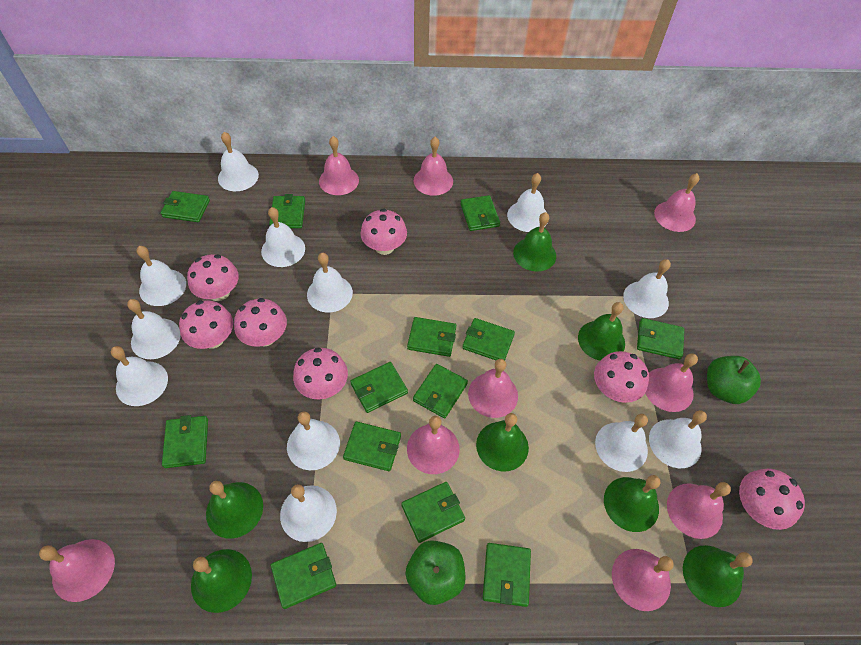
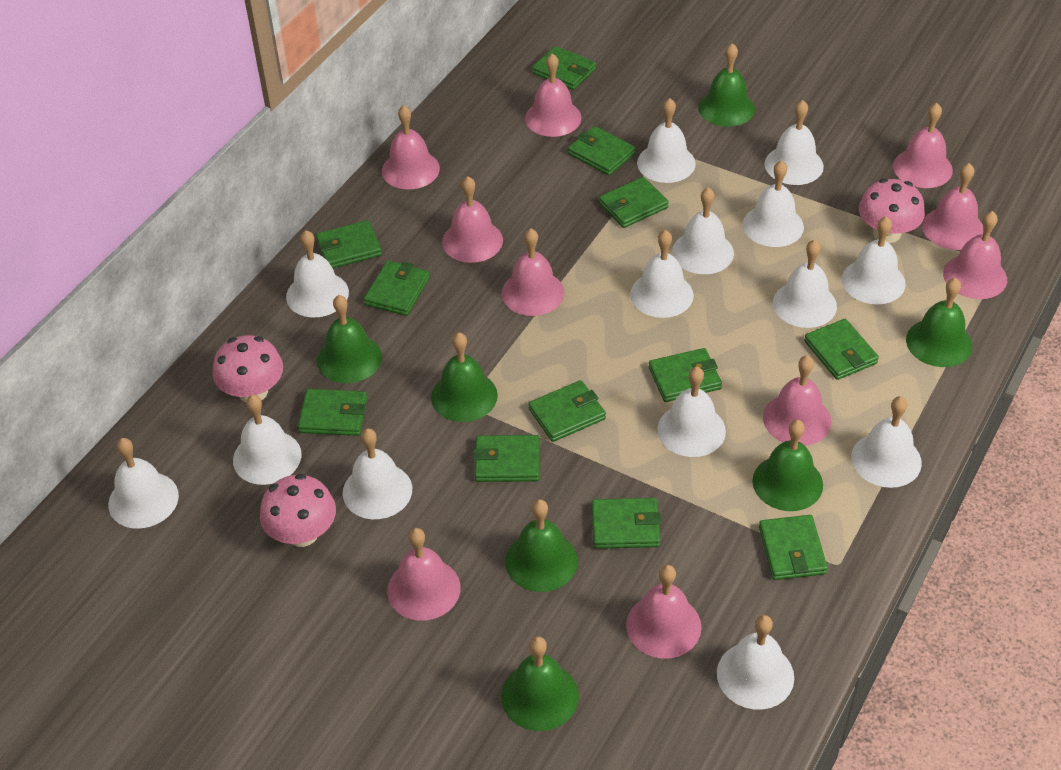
green apple: [405,540,465,605] [707,356,761,404] = 2 -> none = 0
green wallet: [161,191,210,222] [162,415,208,468] [269,194,305,228] [270,543,336,609] [343,421,401,471] [350,362,408,413] [401,482,465,543] [407,317,456,357] [413,364,468,418] [460,195,500,231] [462,318,515,360] [483,543,531,607] [637,318,684,360] = 13 -> [298,389,367,436] [316,220,382,268] [364,261,430,316] [473,435,539,482] [528,380,606,442] [532,46,596,90] [568,126,636,175] [592,498,661,549] [599,177,669,228] [649,348,722,402] [759,515,828,580] [804,319,879,380] = 12
pink bell: [39,539,115,602] [319,136,359,195] [407,416,460,474] [414,137,453,196] [468,359,518,418] [612,549,674,611] [645,353,698,412] [654,173,699,232] [667,482,731,539] = 9 -> [382,105,440,190] [387,528,461,621] [442,177,503,263] [502,228,564,316] [525,53,582,137] [626,565,702,659] [763,355,831,446] [893,103,953,188] [922,163,983,250] [943,211,1007,299] = 10
pink mushroom: [179,300,233,349] [187,254,239,301] [234,298,287,347] [293,348,348,399] [360,208,407,255] [594,351,649,403] [739,469,805,530] = 7 -> [213,335,283,402] [260,474,336,547] [859,178,925,243] = 3
white bell: [111,346,168,406] [127,299,181,359] [136,246,186,306] [218,132,259,191] [261,207,305,267] [280,484,337,542] [287,411,340,470] [307,253,353,313] [507,173,547,232] [595,414,648,472] [623,259,671,318] [649,410,707,468] = 12 -> [108,438,179,528] [233,395,301,485] [286,230,349,317] [343,428,412,519] [630,230,694,318] [637,98,696,183] [657,367,726,457] [672,187,734,274] [717,615,794,710] [743,160,804,247] [764,100,824,185] [773,240,837,328] [842,216,905,304] [851,396,922,488] = 14

